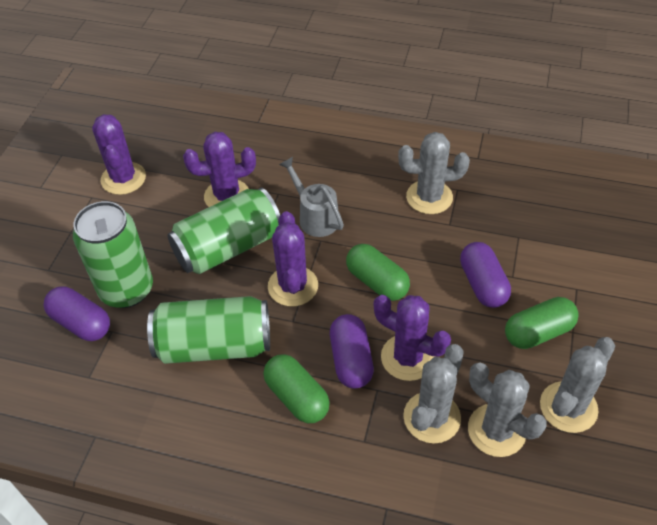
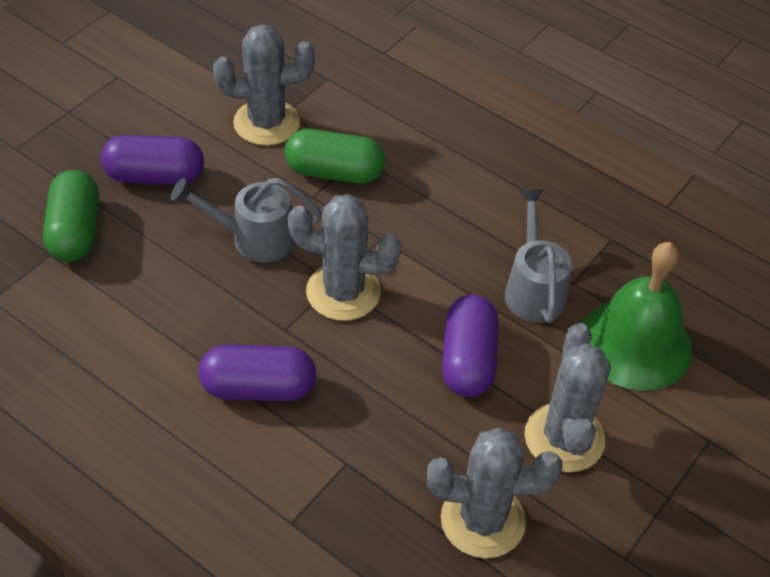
green bell: none = 0 -> [583,242,692,391] = 1
green can: [73,201,153,308] [147,296,270,364] [167,188,280,274] = 3 -> none = 0
green capsule: [263,354,330,423] [346,244,410,301] [505,297,579,349] = 3 -> [43,170,99,262] [285,129,385,184] = 2
grey watering can: [279,157,344,237] = 1 -> [171,178,322,263] [505,189,572,323] = 2
purple cactus: [92,114,146,195] [183,132,256,207] [268,211,318,306] [374,295,451,381] = 4 -> none = 0

